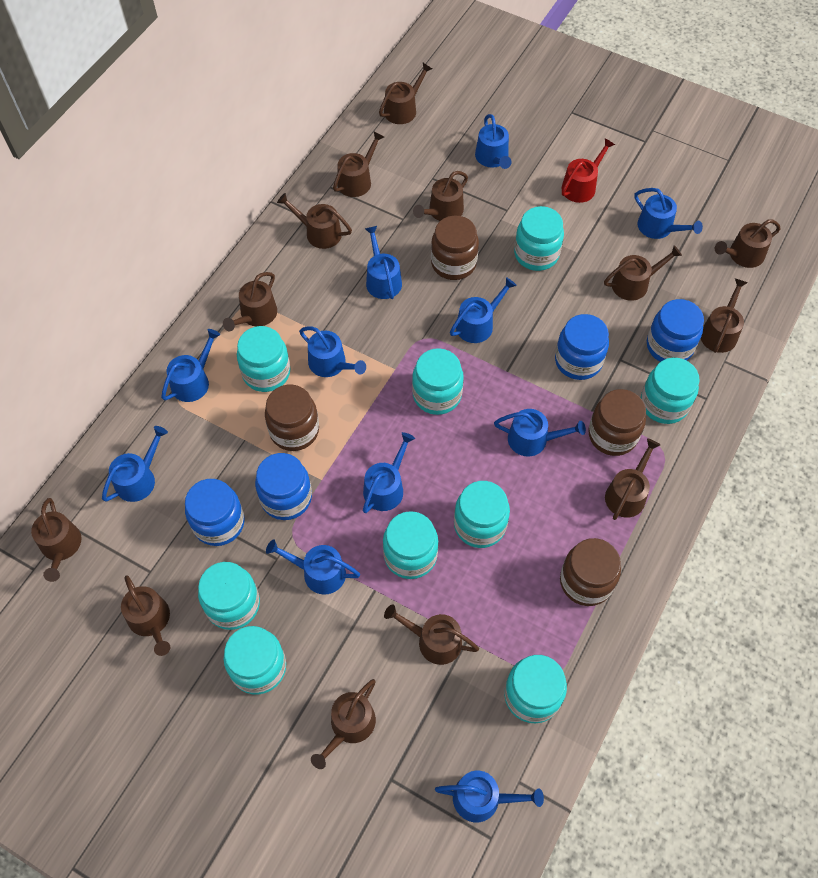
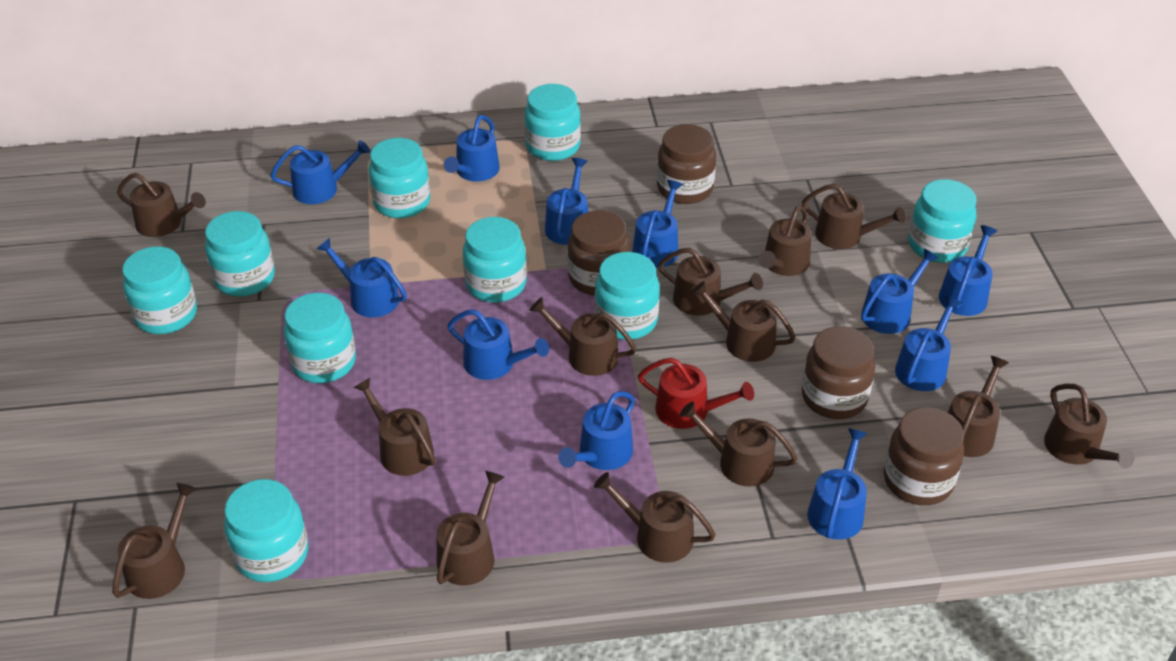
blue jar: [185,479,245,546] [255,453,312,520] [555,314,609,380] [647,299,704,362] = 4 -> none = 0

